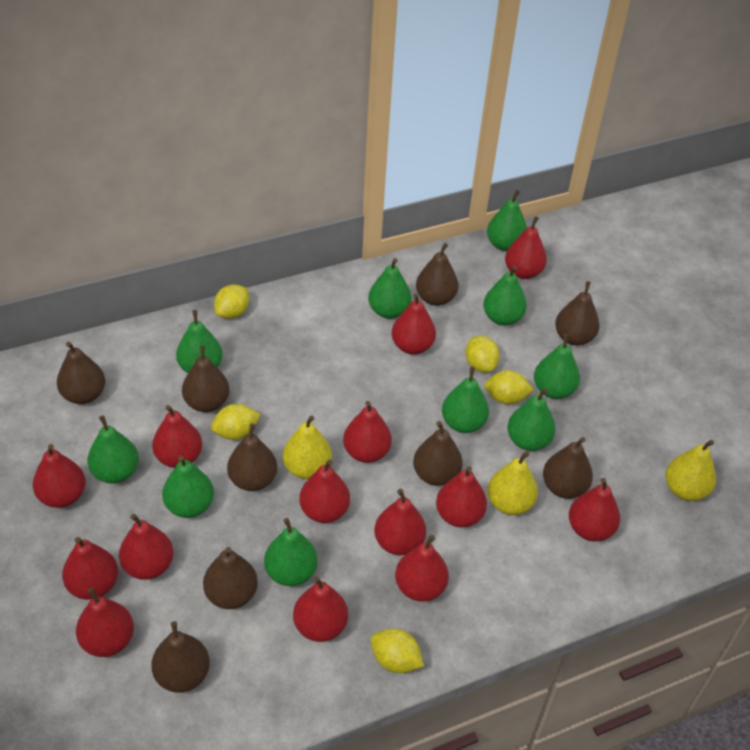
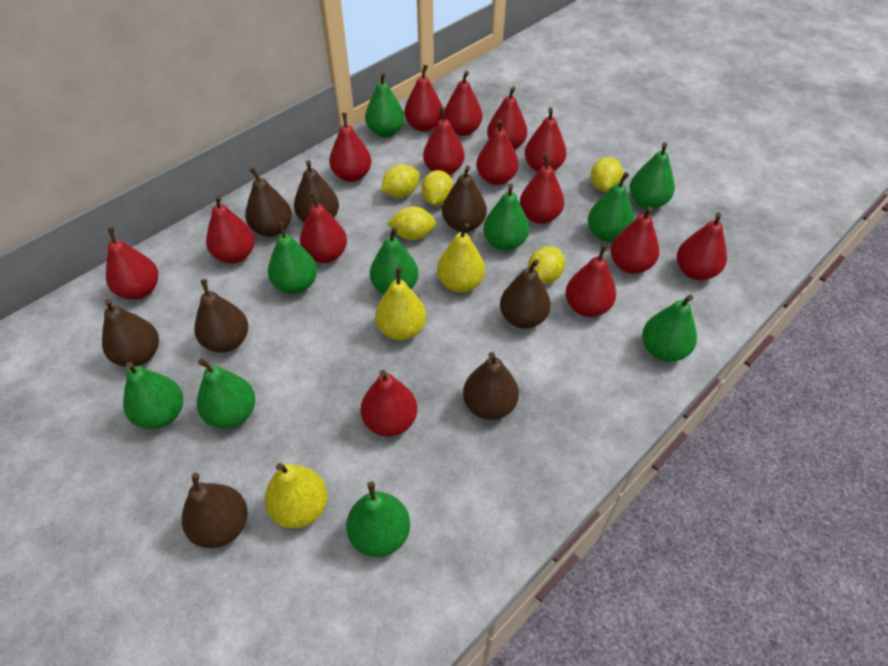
brown pear: [57,342,105,404] [151,621,210,693] [182,345,229,412] [203,547,258,609] [227,423,277,491] [413,421,463,486] [416,243,458,306] [543,437,593,499] [555,281,600,346] = 9 -> [102,299,159,367] [182,473,248,548] [194,279,248,353] [245,167,292,237] [294,160,339,223] [442,165,487,232] [463,352,519,420] [500,259,551,329] = 8
red pear: [33,444,86,508] [62,537,118,600] [76,587,134,657] [119,514,173,580] [152,405,202,468] [293,576,348,642] [299,459,350,523] [343,401,392,463] [374,489,426,555] [392,293,436,355] [395,535,449,602] [436,466,487,528] [505,216,547,279] [569,478,620,541] = 14 -> [106,227,158,300] [206,195,255,264] [300,192,347,263] [329,113,372,182] [361,370,417,437] [404,64,442,132] [423,107,465,175] [444,71,483,136] [476,119,519,185] [487,86,527,150] [520,154,564,224] [525,108,566,172] [565,245,616,317] [611,207,659,274] [677,212,727,280] = 15

